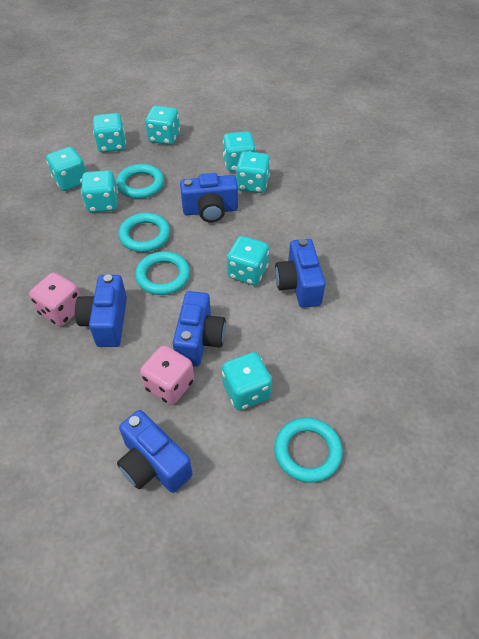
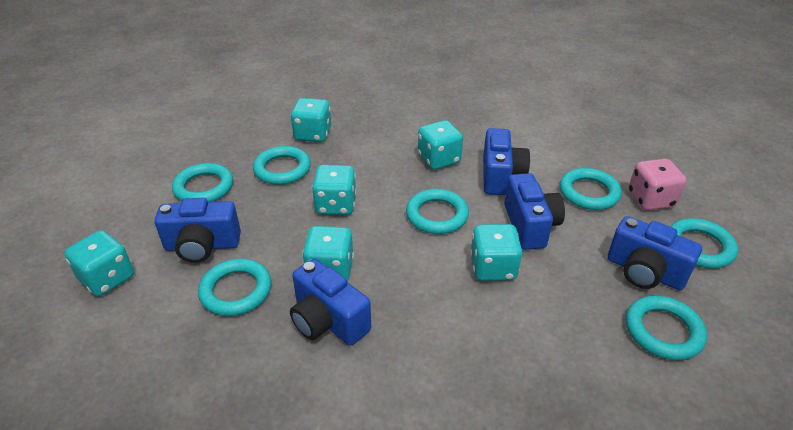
pink dice: [29,272,81,326] [140,345,194,405] = 2 -> [628,159,686,210] = 1
turquoise dice: [46,147,86,191] [81,170,118,213] [93,113,126,153] [145,106,180,145] [222,352,272,410] [223,131,256,172] [227,236,269,285] [236,151,270,193] = 8 -> [64,230,134,296] [291,98,331,142] [302,226,354,281] [312,165,357,215] [418,120,463,170] [470,224,522,281] = 6
turquoise ring: [116,164,164,199] [118,213,170,252] [135,251,190,295] [274,417,343,483] = 4 -> [172,163,233,202] [198,259,271,316] [253,146,311,185] [406,189,469,234] [560,168,622,210] [626,295,707,360] [670,218,738,268] = 7

